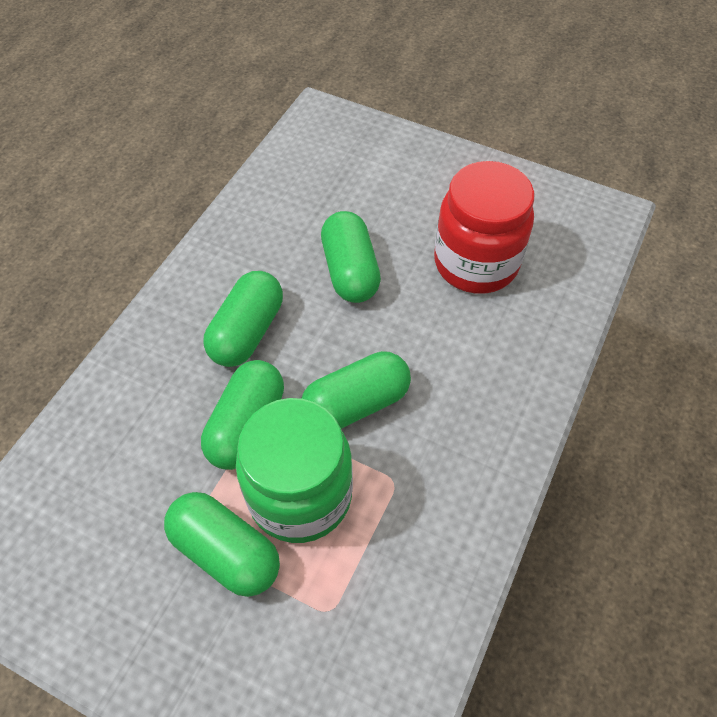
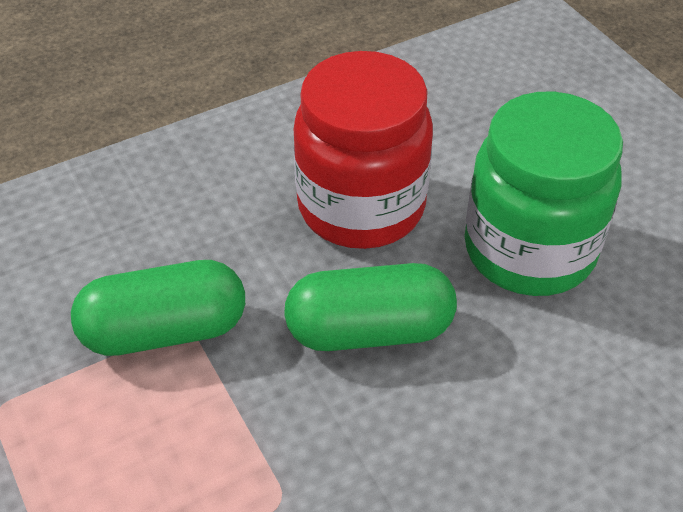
green capsule: [164,492,280,597] [201,360,284,470] [203,271,283,367] [301,351,411,429] [321,211,381,303] = 5 -> [71,260,245,356] [284,263,457,351] = 2

